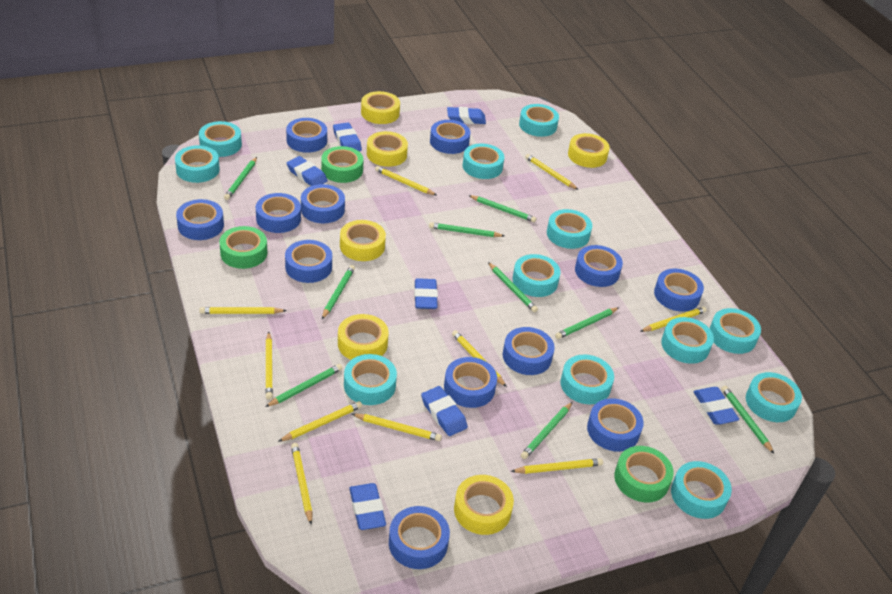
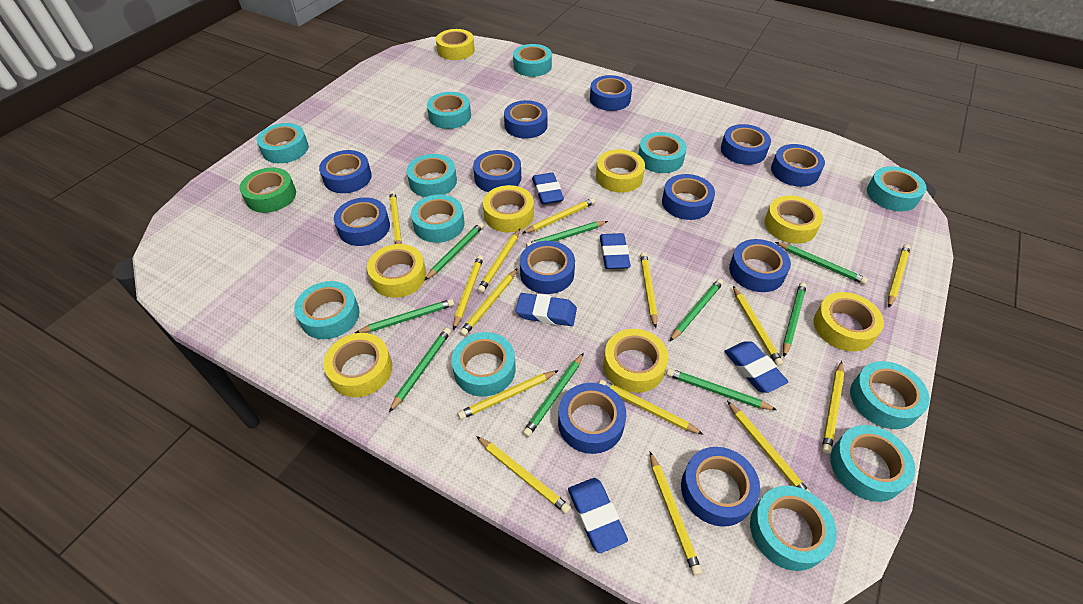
blue eraser: [287,156,328,186] [333,122,362,152] [349,483,386,530] [414,278,438,309] [421,386,468,436] [447,107,486,124] [694,387,739,425] = 7 -> [516,293,577,326] [532,173,564,205] [568,478,628,553] [600,233,631,269] [724,341,788,393] = 5
green tape: [219,226,267,269] [321,146,364,183] [614,446,674,502] = 3 -> [239,168,296,213] = 1
yellow pencil: [199,307,287,314] [265,332,273,400] [278,401,362,442] [291,443,313,525] [352,413,442,441] [375,166,436,195] [452,330,507,387] [511,458,603,474] [525,154,578,190] [640,307,707,332] = 10 -> [389,191,402,244] [453,255,483,330] [458,370,559,420] [460,268,518,336] [476,436,571,514] [477,229,520,293] [522,198,595,234] [599,380,704,435] [640,252,658,328] [650,452,702,576] [727,401,811,493] [733,286,783,367] [822,361,844,454] [888,244,911,308] = 14
yellow tape: [338,314,389,360] [340,220,386,261] [361,91,400,124] [367,131,408,167] [454,475,514,535] [568,133,610,168] = 6 -> [323,333,392,397] [367,244,426,298] [436,29,475,60] [483,185,534,232] [596,149,645,192] [603,329,669,393] [764,195,823,244] [814,292,884,352] = 8

